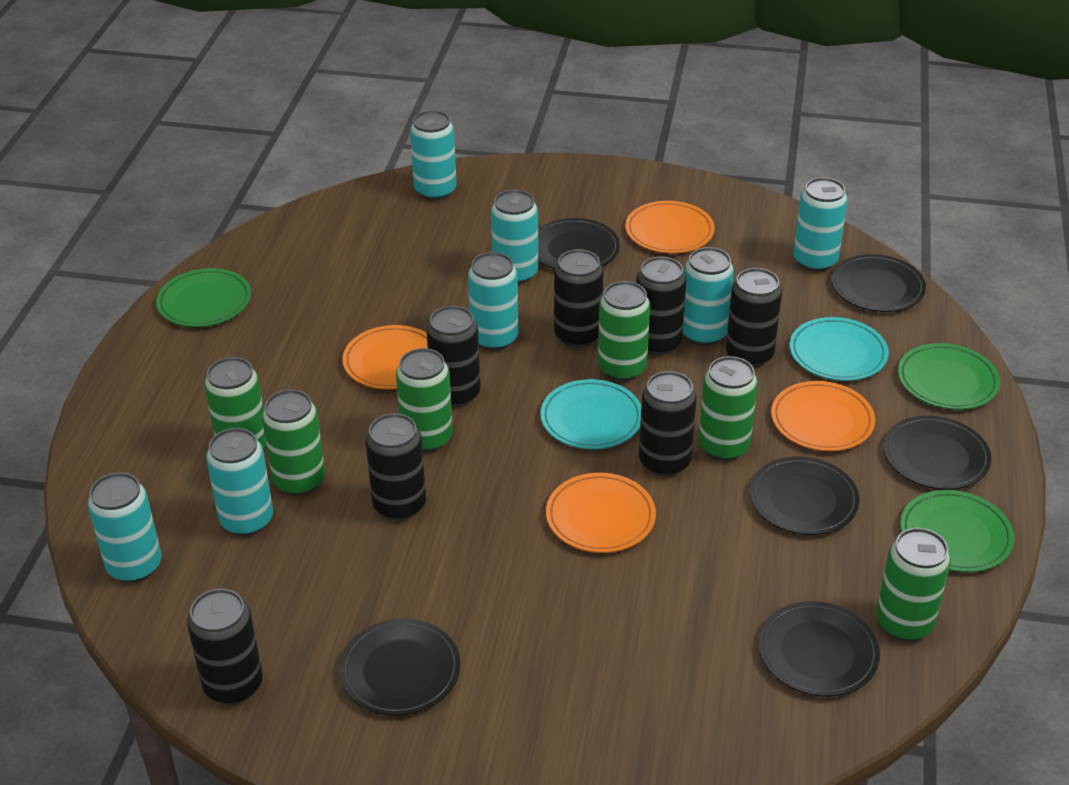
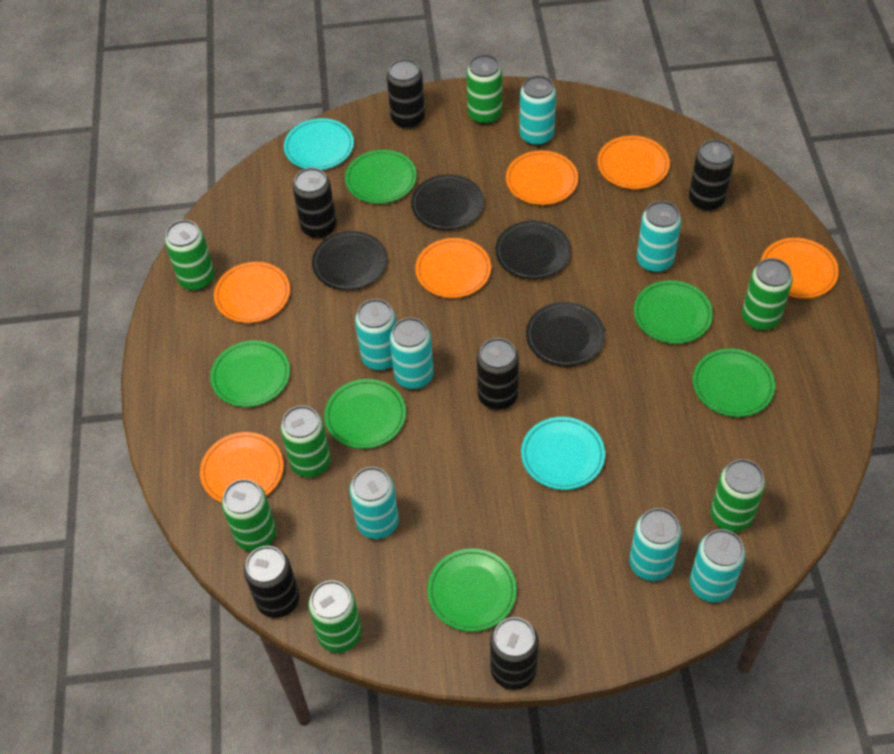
black can: [187,589,263,704] [366,413,426,521] [426,306,480,407] [554,249,604,348] [636,257,686,355] [639,371,697,476] [726,268,782,367] = 7 -> [244,546,299,618] [293,168,337,238] [387,59,425,129] [477,338,519,410] [490,617,539,690] [689,139,734,211] = 6
black plate: [339,618,460,716] [538,218,620,269] [749,457,859,535] [758,601,880,697] [831,254,926,312] [883,416,992,490] = 6 -> [312,231,387,290] [411,174,484,230] [495,220,571,280] [526,302,605,367] = 4
green can: [204,357,266,449] [262,389,325,495] [396,348,453,452] [598,281,650,381] [698,356,758,461] [876,528,951,641] = 6 -> [165,220,215,291] [222,479,276,551] [280,405,331,477] [308,580,362,653] [467,54,502,125] [710,459,765,532] [742,258,793,331] = 7
green plate: [156,268,251,327] [898,343,1000,410] [900,490,1014,572] = 3 -> [210,340,290,407] [324,379,406,449] [345,150,417,204] [427,548,517,632] [634,280,713,344] [693,348,775,417] = 6
orange plate: [342,325,428,389] [546,473,656,553] [625,201,715,253] [771,381,875,451] = 4 -> [200,432,284,503] [214,262,290,323] [415,238,491,298] [506,150,578,205] [597,135,670,189] [761,238,839,299] = 6

